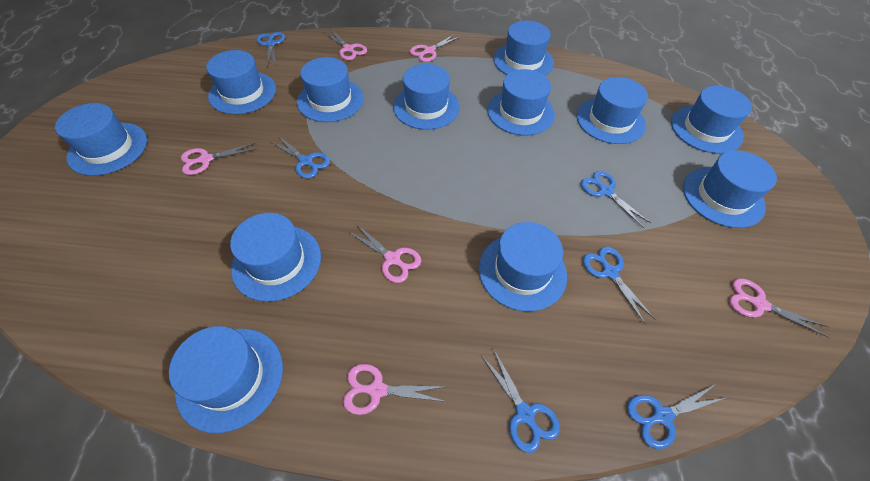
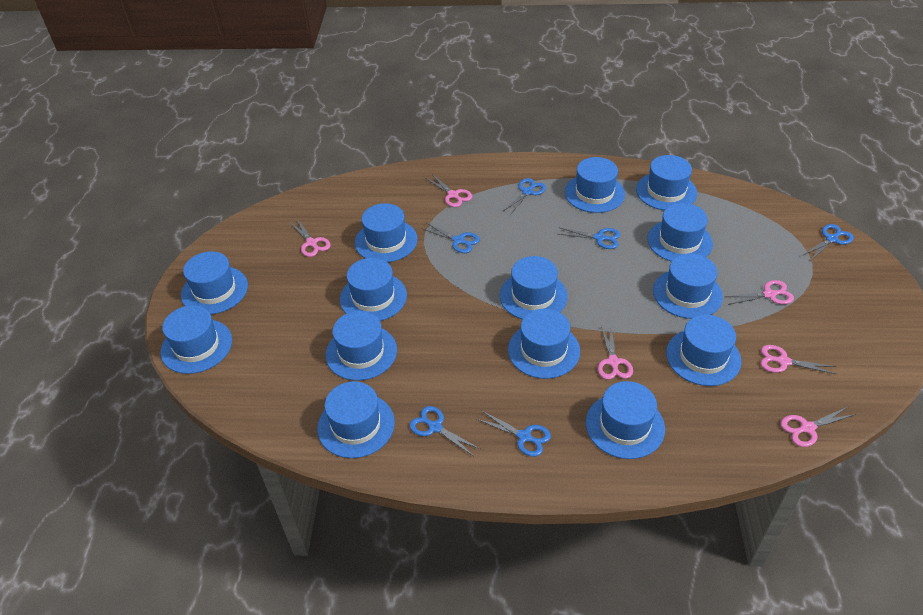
blue hat: [55,103,147,176] [169,326,283,433] [206,50,276,114] [230,213,321,302] [297,57,364,122] [393,64,460,130] [479,222,567,312] [487,69,555,135] [493,21,554,75] [577,77,648,144] [671,86,752,154] [683,150,777,228] = 12 -> [161,305,232,374] [181,251,248,314] [317,381,395,458] [326,311,397,381] [340,258,407,321] [355,203,418,262] [500,256,568,319] [508,309,580,379] [565,157,625,213] [586,381,665,459] [636,155,697,211] [647,203,713,261] [653,253,723,319] [666,315,742,386] = 14

